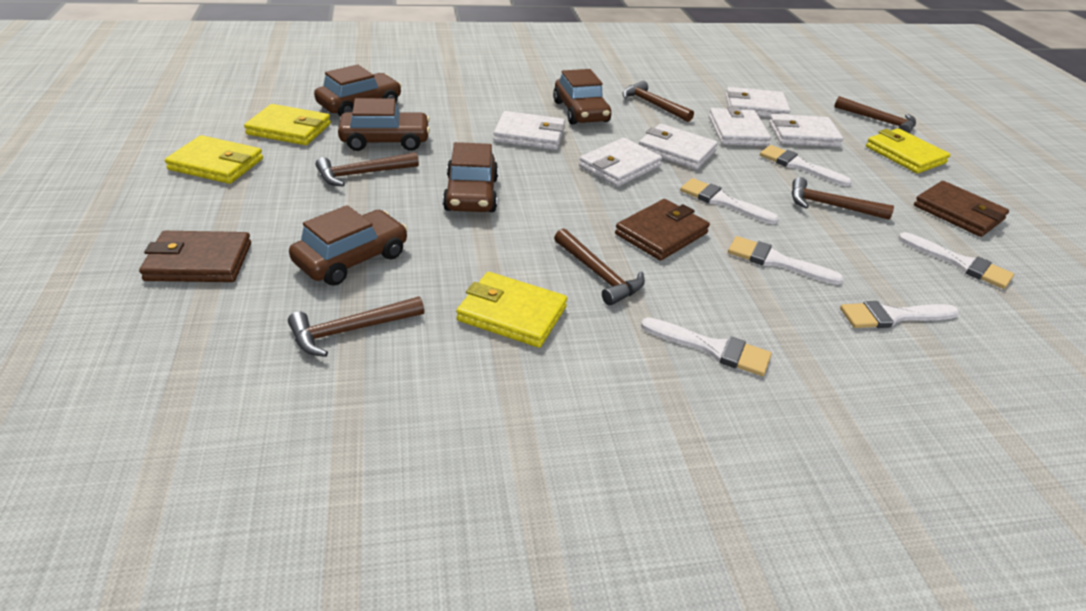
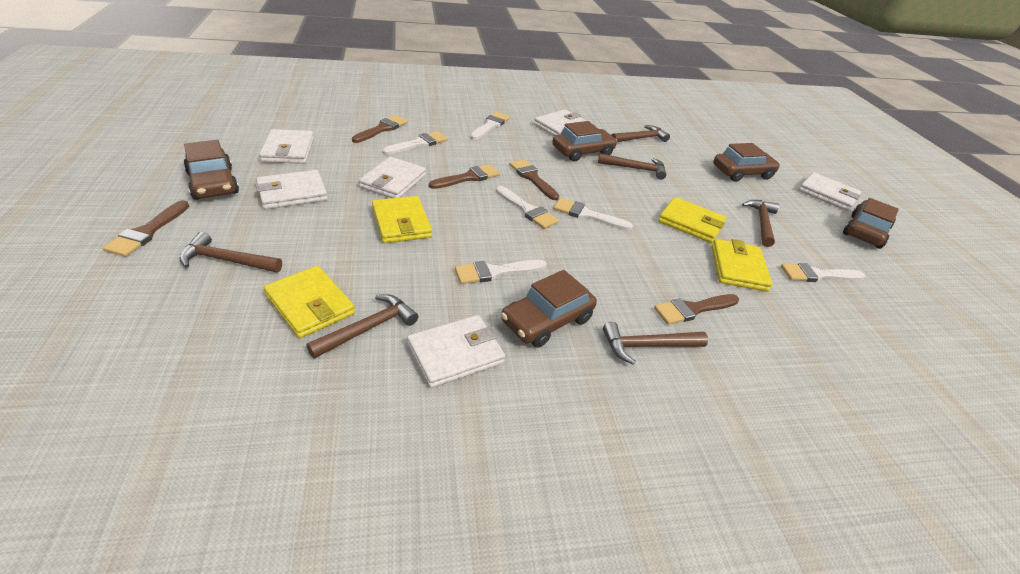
brown brush: none = 0 -> [103,200,190,257] [352,115,408,143] [429,164,500,189] [510,159,559,200] [654,294,739,325] = 5
brown wallet: [139,231,251,282] [615,199,710,261] [914,181,1009,237] = 3 -> none = 0

